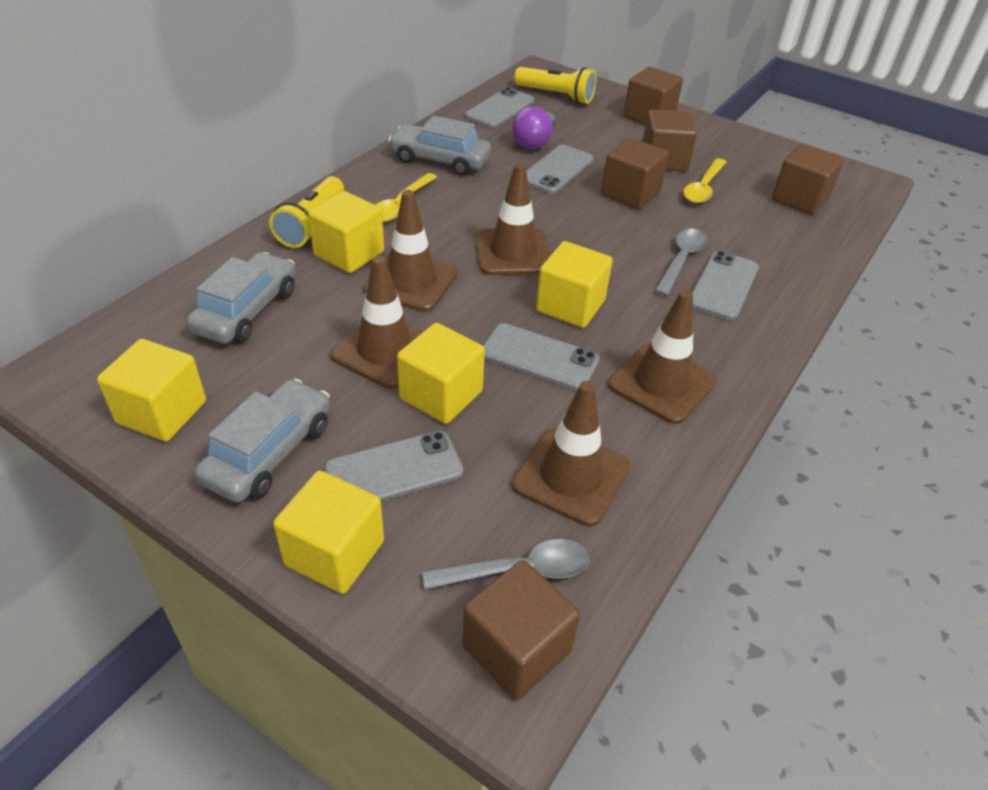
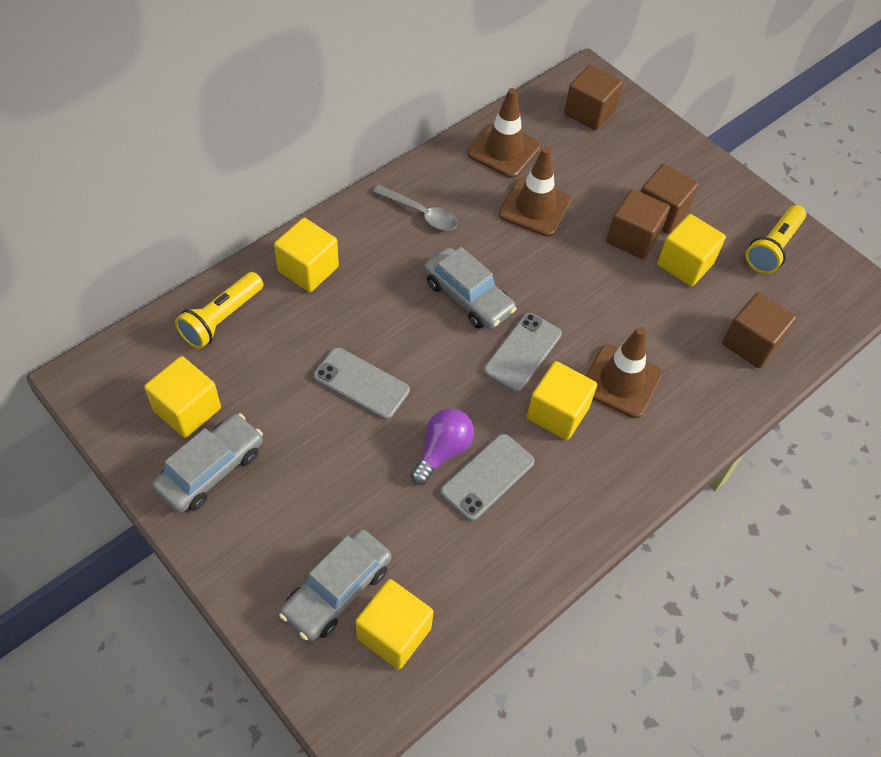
brown cube: [462,560,580,700] [601,138,669,209] [624,67,683,125] [642,110,697,172] [772,143,844,215] = 5 -> [564,65,623,130] [606,189,670,259] [641,164,699,234] [722,293,797,368] = 4
brown traffic cone: [330,256,424,388] [363,190,458,312] [476,163,551,275] [512,381,630,526] [608,290,716,424] = 5 -> [468,88,541,178] [499,147,572,237] [586,327,663,418] = 3
grey phone: [324,431,464,501] [465,87,534,128] [483,323,599,391] [526,145,594,194] [692,251,759,320] = 5 -> [313,348,410,419] [440,434,535,521] [483,313,562,392] = 3
grey spoon: [422,539,590,590] [655,229,707,296] = 2 -> [373,185,458,230] = 1
yellow spoon: [375,173,437,222] [683,158,727,203] = 2 -> none = 0

